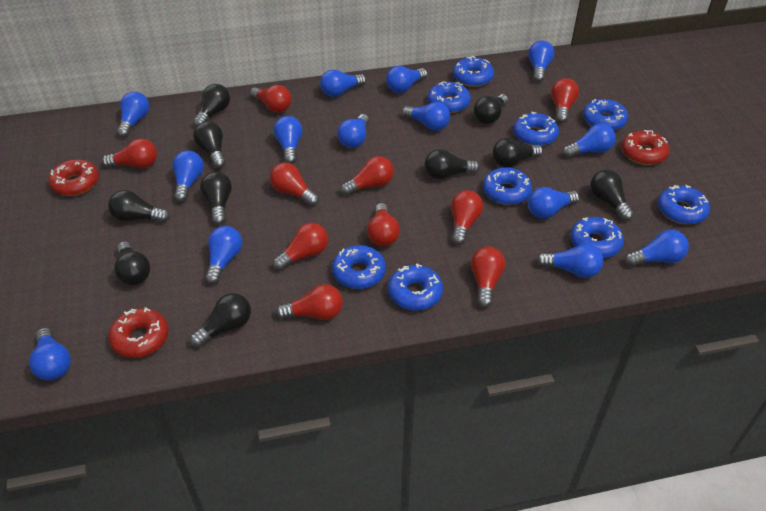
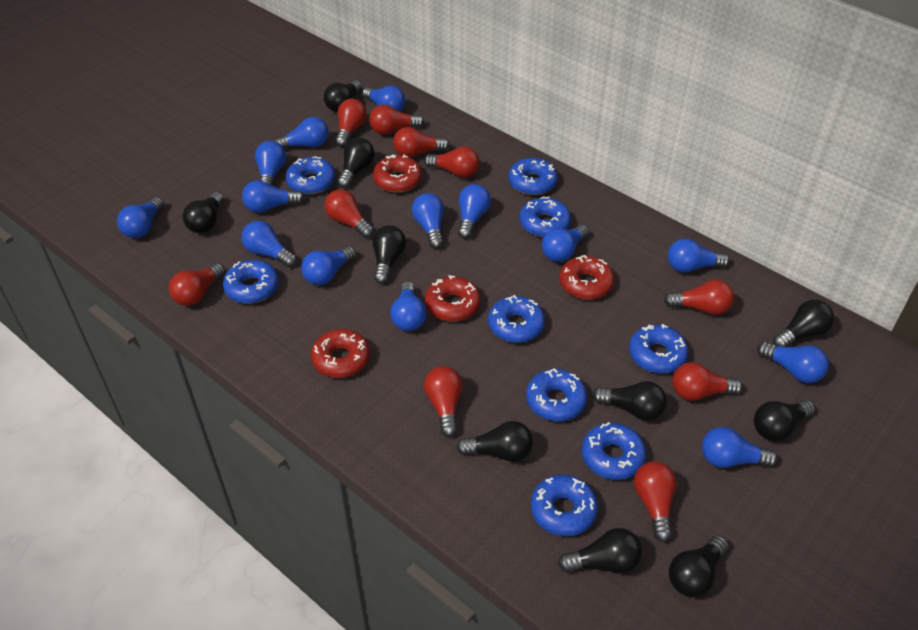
red donut: [48,159,99,196] [108,307,169,358] [622,130,669,165] = 3 -> [311,329,370,378] [373,154,422,193] [425,275,481,321] [559,255,614,300] = 4

